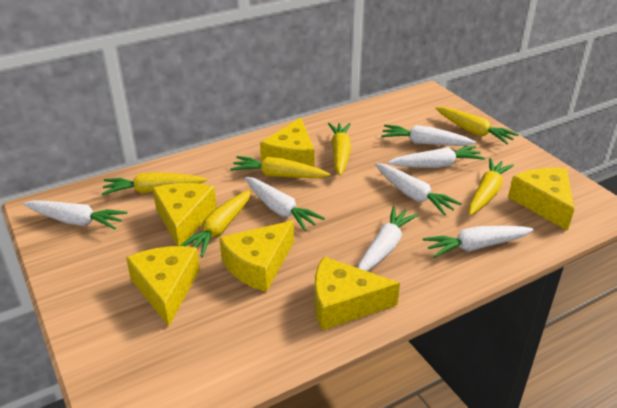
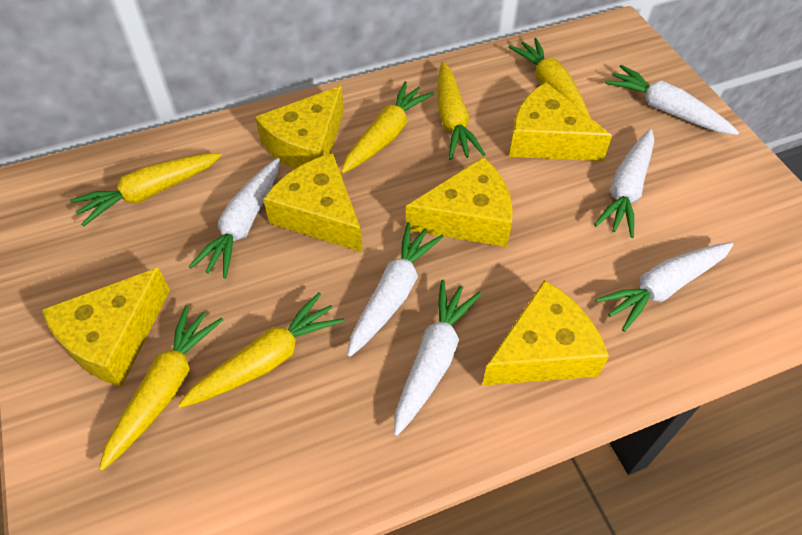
white carrot: [23,200,127,230] [245,177,325,231] [357,206,419,271] [375,163,462,216] [381,125,476,146] [388,146,485,168] [423,226,534,258] = 7 -> [189,158,280,279] [347,222,444,357] [394,280,481,436] [594,129,654,238] [595,242,733,332] [605,65,739,135] = 6

